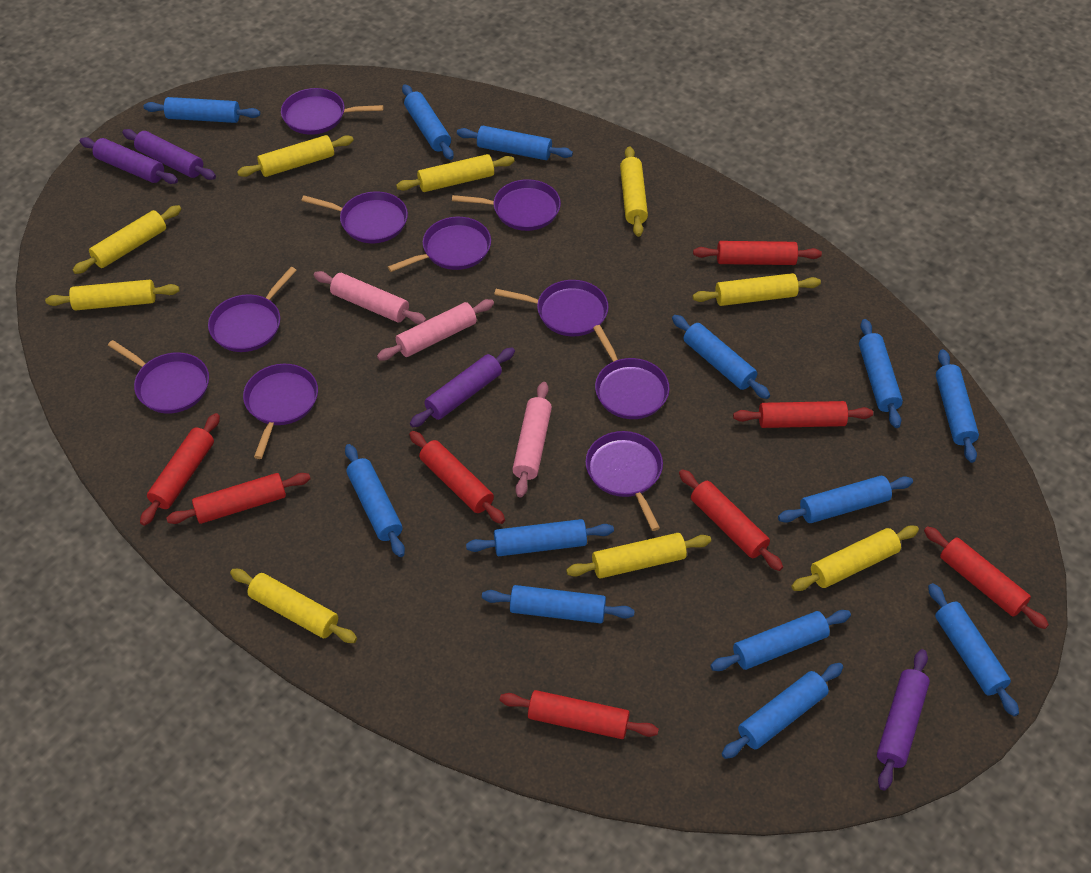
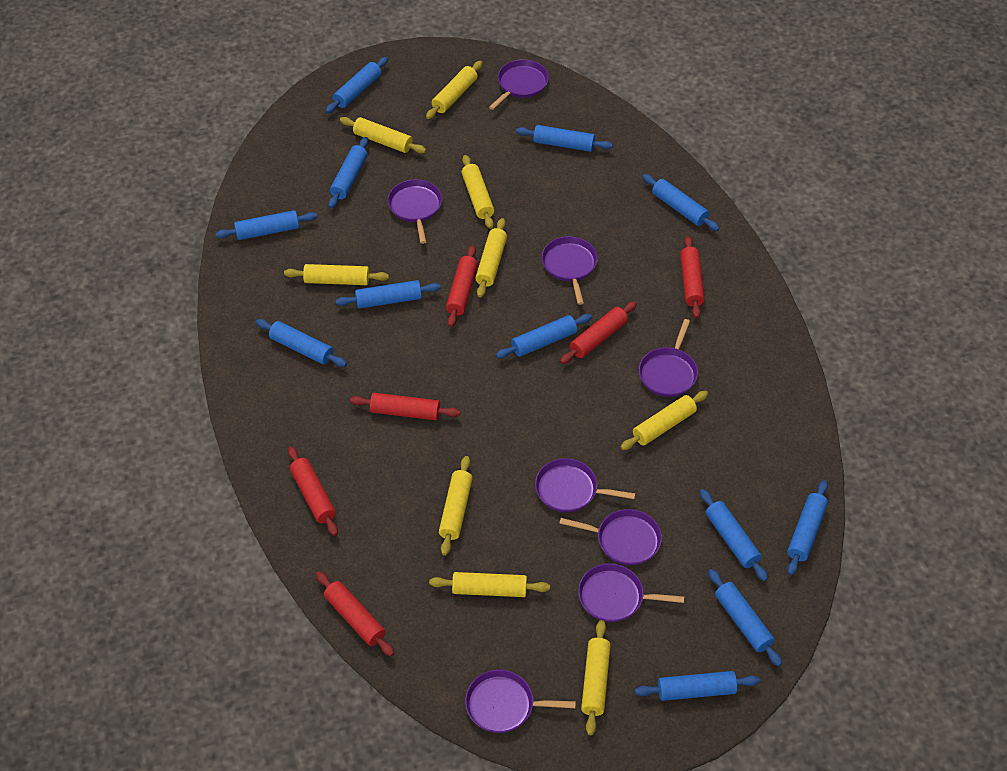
blue rolling pin: [144,97,260,123] [345,444,405,557] [402,84,454,160] [457,126,573,160] [466,519,614,556] [482,585,635,623] [672,315,770,399] [710,610,851,671] [722,663,843,759] [778,476,913,523] [859,319,903,428] [928,583,1019,716] [936,349,979,463] = 13 -> [216,210,317,240] [256,319,347,367] [326,57,388,113] [328,137,369,208] [336,280,441,309] [496,314,592,358] [516,125,613,152] [635,671,760,701] [642,174,720,231] [700,489,768,581] [708,569,782,666] [787,480,828,575] = 12
pink rolling pin: [314,271,427,324] [377,299,494,360] [512,382,552,498] = 3 -> none = 0
purple pan: [108,340,209,413] [208,267,297,352] [243,364,318,459] [281,88,383,135] [301,192,408,243] [388,217,491,272] [452,179,561,231] [494,280,609,337] [585,431,663,531] [593,325,670,419] = 10 -> [387,179,442,244] [465,670,576,733] [489,59,549,110] [535,458,636,512] [541,236,598,305] [559,509,662,565] [578,563,684,622] [639,319,698,397] = 8
purple rolling pin: [80,137,178,184] [122,129,216,180] [410,348,515,427] [877,649,930,791] = 4 -> none = 0
red rolling pin: [140,413,220,526] [166,473,310,524] [409,431,505,524] [500,690,659,739] [679,469,783,571] [693,241,822,265] [733,401,873,428] [924,526,1049,629] = 8 -> [288,446,338,536] [316,571,394,656] [350,393,460,420] [446,245,478,327] [560,301,637,364] [680,236,705,319] = 6

